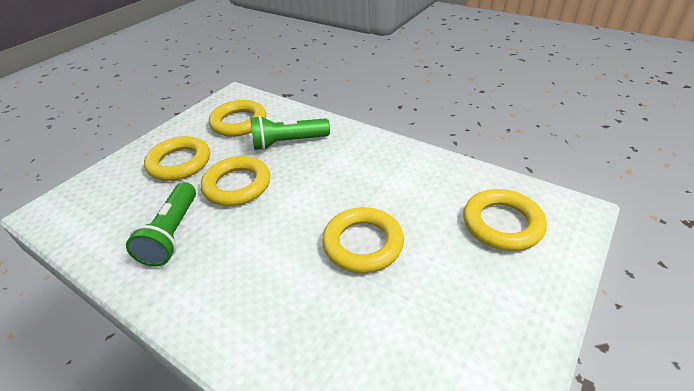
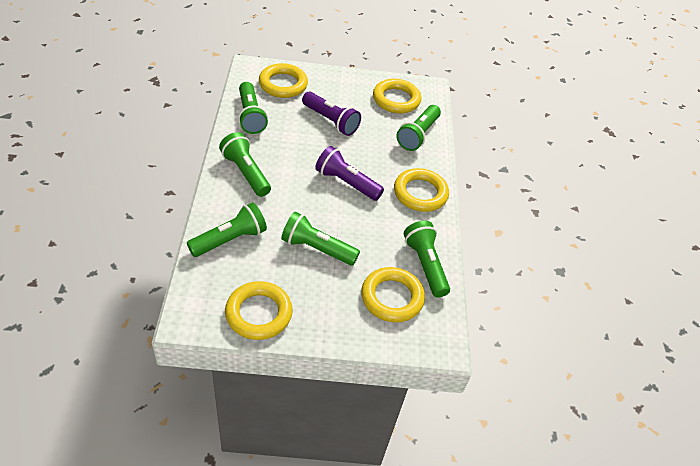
green flashlight: [126,182,196,267] [250,115,330,150] = 2 -> [187,203,267,257] [219,132,271,197] [238,82,268,134] [281,212,360,266] [396,105,441,151] [404,221,450,298] = 6
purple flashlight: none = 0 -> [302,92,361,136] [315,146,384,201] = 2

